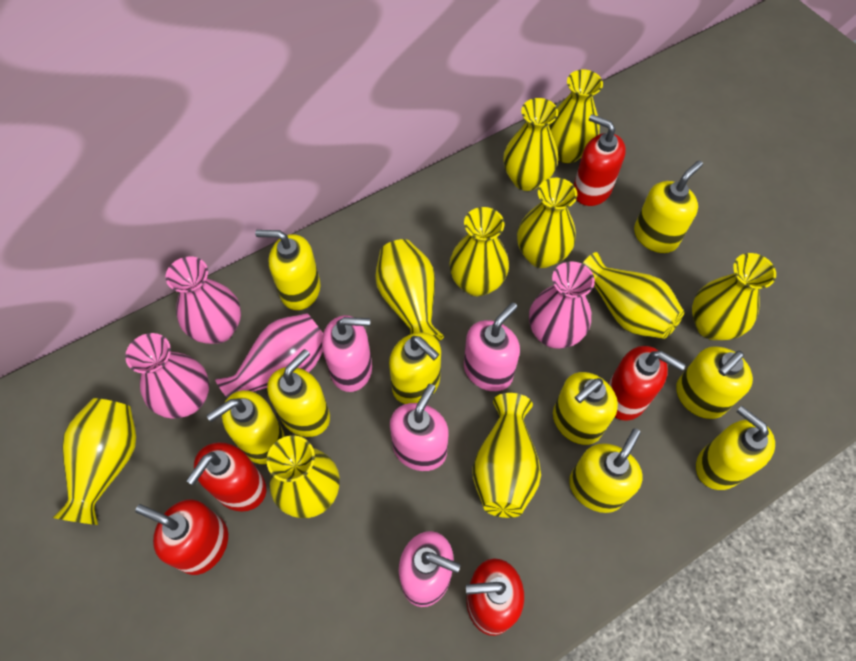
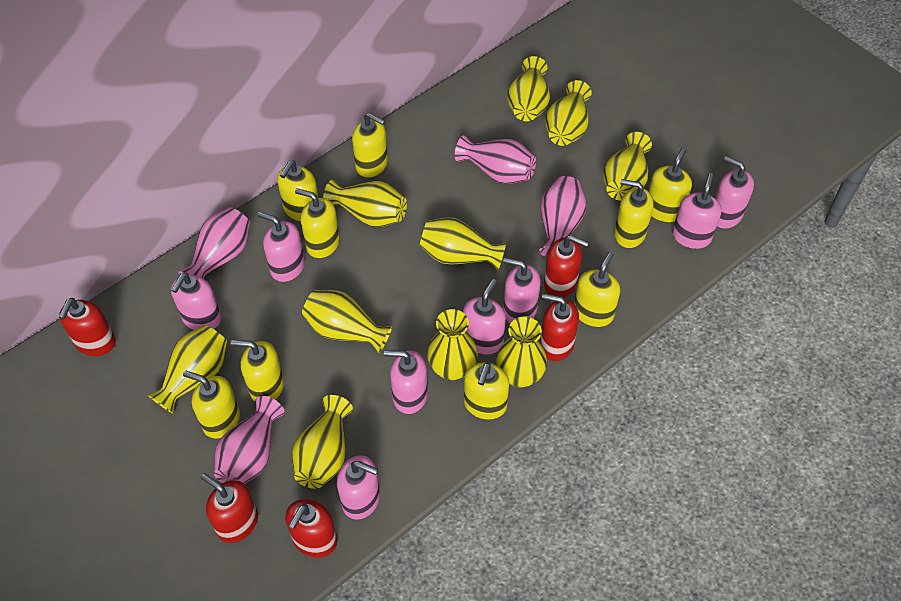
pink soap dispenser: [322,315,372,392] [390,384,449,471] [399,531,461,607] [464,302,520,391] = 4 -> [171,272,221,330] [257,212,305,282] [337,455,380,520] [384,350,428,414] [463,279,506,354] [503,257,541,324] [672,173,722,249] [715,156,754,228] = 8

